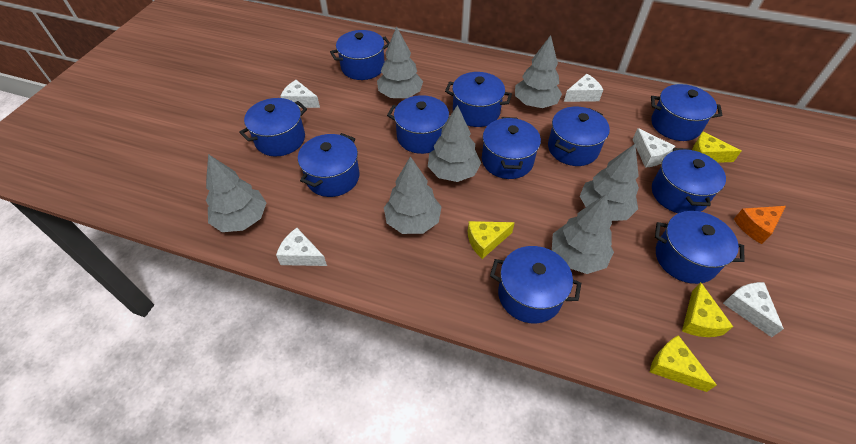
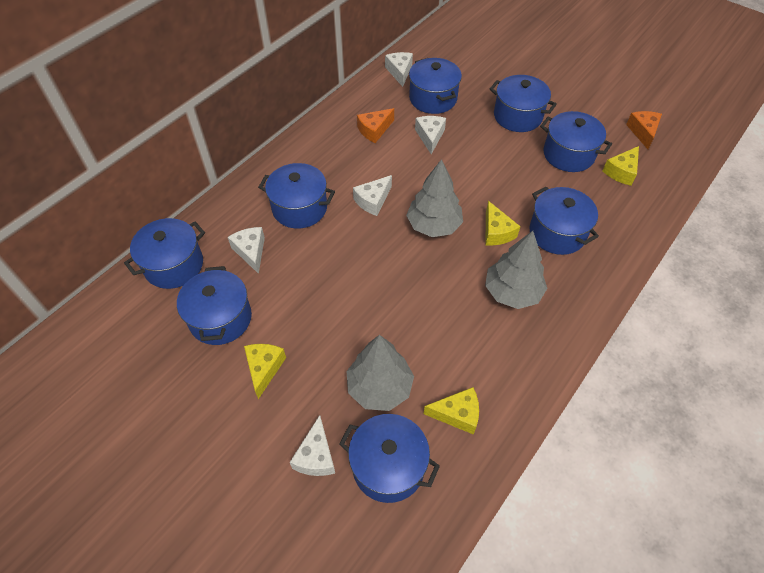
blue pot: [239,98,307,156] [298,133,360,197] [330,30,390,80] [387,95,449,154] [445,72,512,127] [482,117,541,179] [490,246,581,323] [548,107,610,166] [651,84,722,141] [652,148,726,213] [655,211,745,284] = 11 -> [124,218,205,289] [177,266,252,345] [258,163,335,229] [339,414,440,503] [409,58,462,114] [489,75,557,132] [530,187,599,255] [540,111,612,172] = 8
grey tree: [206,154,266,232] [377,27,423,98] [384,156,442,234] [428,105,481,182] [515,35,562,108] [552,195,614,274] [580,144,639,221] = 7 -> [347,335,414,411] [406,159,463,237] [485,231,547,309] = 3
orange cheese: [734,206,786,244] = 1 -> [357,108,394,143] [626,111,662,149] = 2

